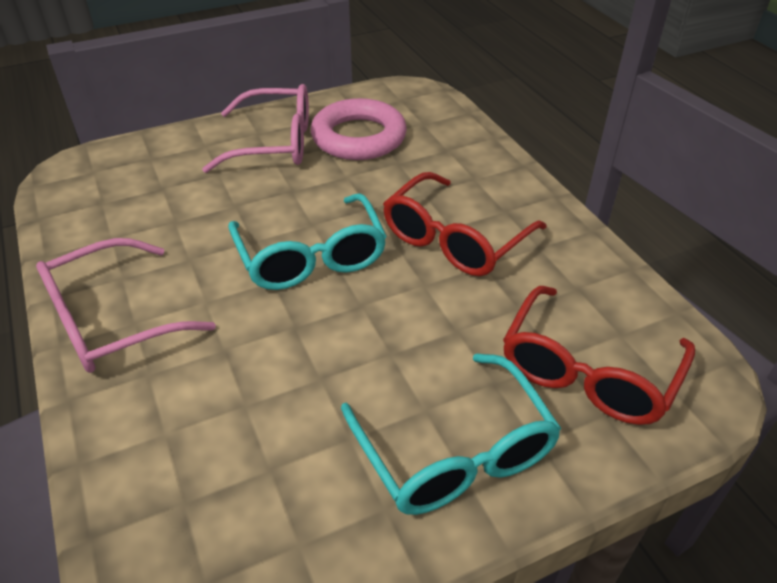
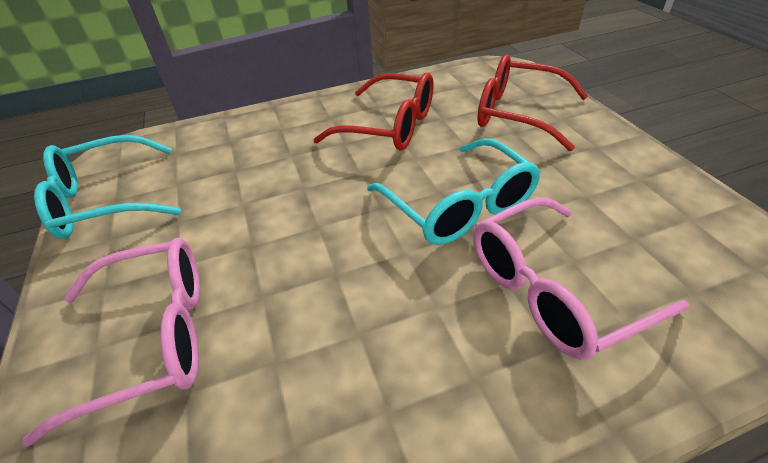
pink ring: [311,98,407,160] = 1 -> none = 0

